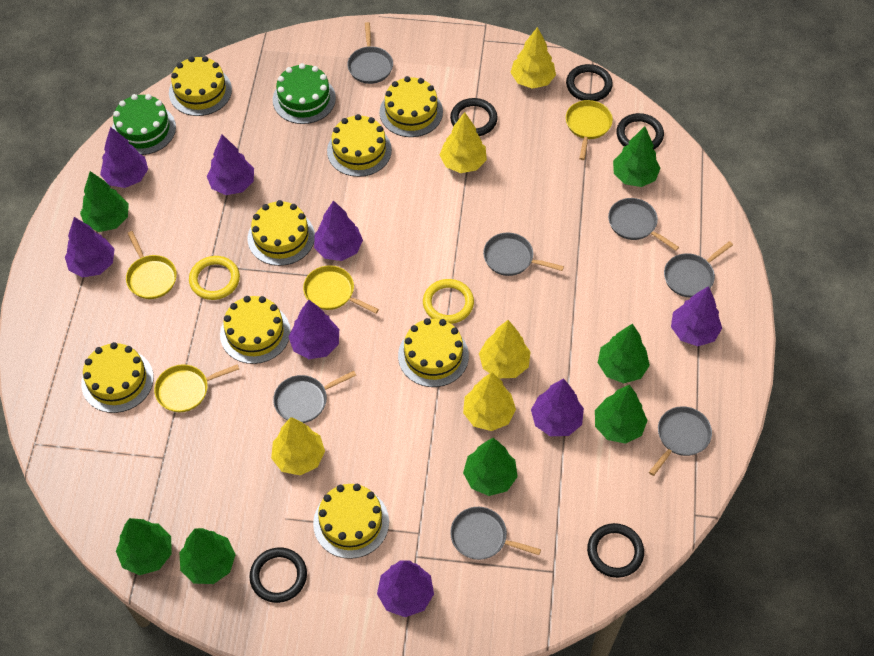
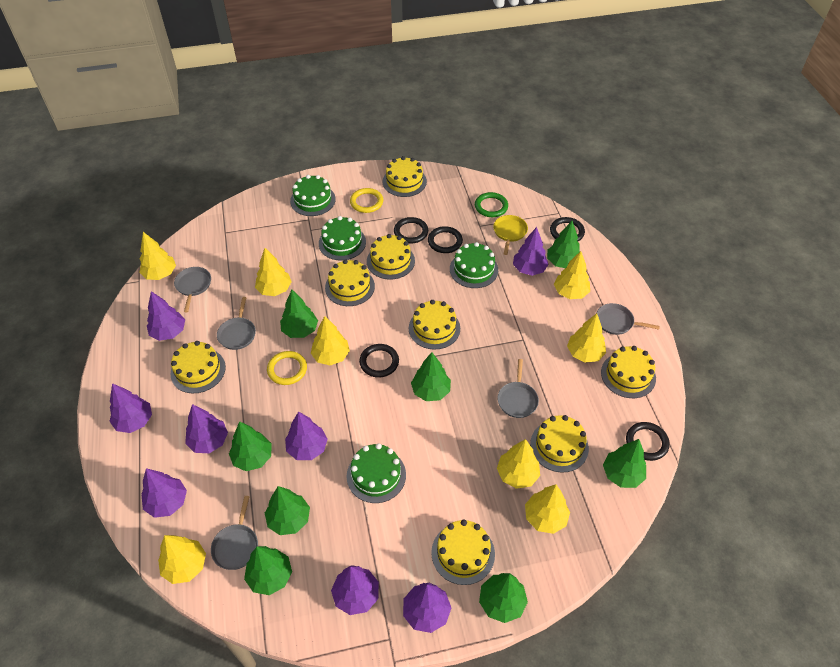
green cake: [112,94,176,155] [273,63,336,124] = 2 -> [290,175,336,216] [319,216,366,260] [347,443,406,503] [450,242,498,288] = 4
green ring: none = 0 -> [475,192,508,217] = 1
green tree: [80,171,129,232] [116,518,172,575] [179,528,236,584] [463,438,518,496] [595,385,648,444] [598,324,650,383] [613,126,661,187] = 7 -> [229,421,271,471] [244,546,292,595] [265,486,310,535] [280,290,318,338] [411,352,451,401] [479,573,528,623] [547,221,580,268] [603,439,646,488] = 8
grey pan: [273,371,356,423] [347,22,393,84] [450,507,541,560] [483,233,564,276] [608,198,679,251] [649,406,712,476] [664,241,733,297] = 7 -> [174,267,211,312] [211,496,258,570] [217,297,256,350] [498,359,539,418] [596,303,660,335] = 5
yellow pan: [126,231,177,299] [154,364,239,412] [303,265,379,314] [566,100,613,160] = 4 -> [493,215,528,255] = 1
yellow tree: [271,417,325,475] [440,112,487,173] [463,372,516,431] [479,320,531,378] [510,27,556,89] = 5 -> [140,232,176,280] [158,535,206,584] [255,248,291,296] [311,316,350,365] [497,439,540,489] [525,484,570,534] [554,251,590,299] [567,313,606,363] = 8

